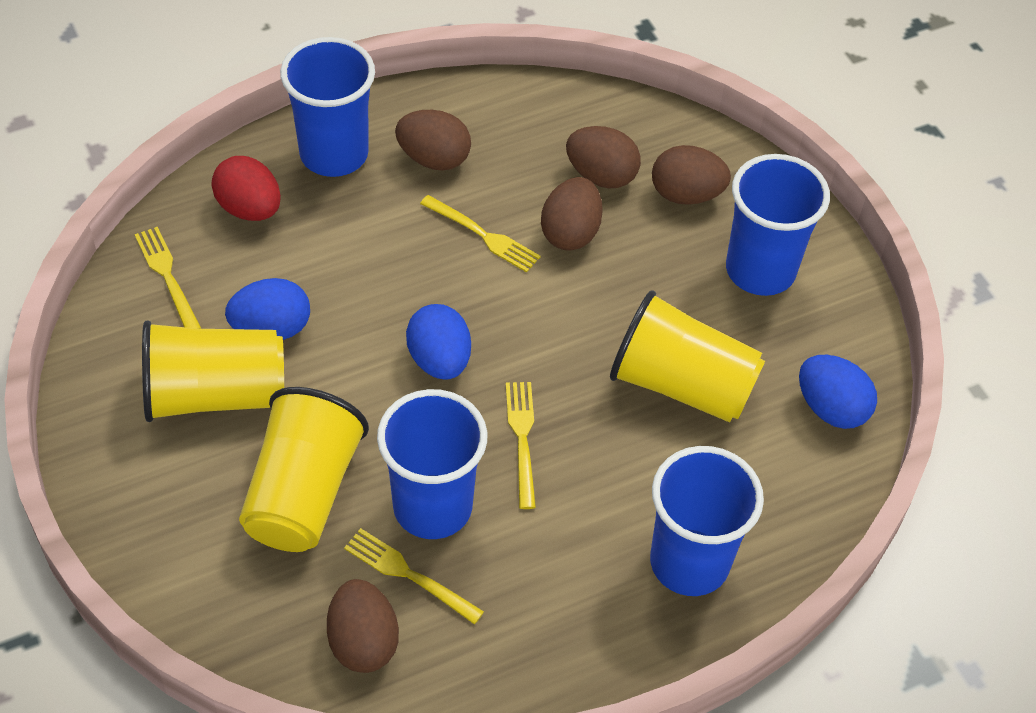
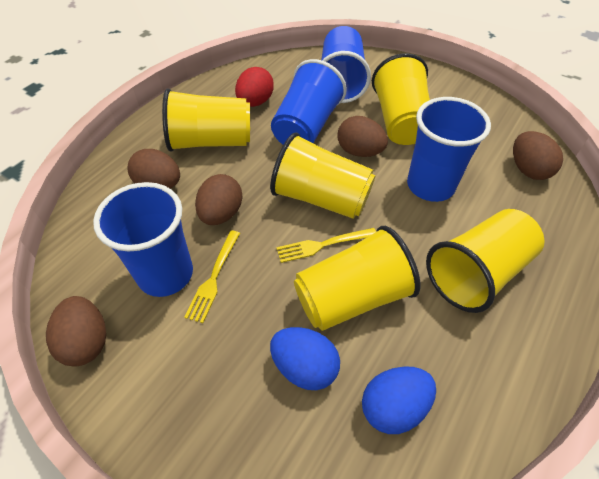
blue egg: [225,278,310,340] [406,304,471,380] [799,355,877,429] = 3 -> [270,327,340,390] [362,366,436,434] = 2
yellow cup: [142,320,284,422] [239,387,369,552] [610,290,765,423] = 3 -> [162,89,250,152] [270,133,375,219] [294,226,421,331] [372,53,430,145] [426,209,545,313] = 5
yellow fork: [134,227,201,329] [344,528,484,625] [420,195,541,272] [506,382,536,509] = 4 -> [184,230,240,323] [276,228,376,263] = 2

